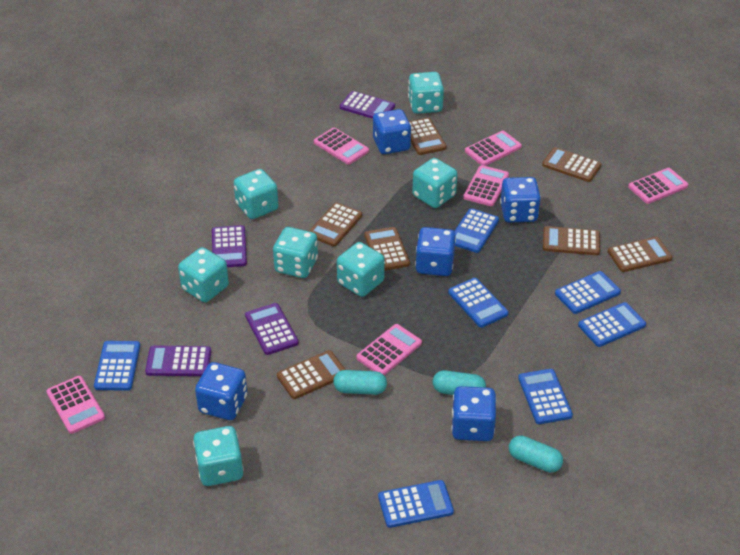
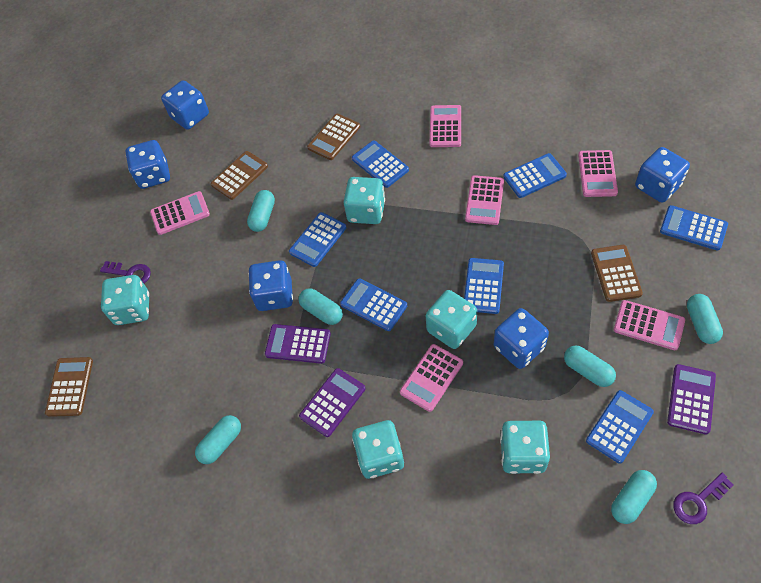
brown calculator: [277,350,346,399] [309,202,362,247] [364,227,410,271] [409,118,446,155] [542,147,601,182] [543,226,600,255] [608,237,673,272] = 7 -> [45,357,93,417] [211,151,268,200] [307,113,360,160] [591,245,643,302] = 4
purple calculator: [145,346,211,376] [212,225,247,267] [245,303,299,355] [340,91,395,119] = 4 -> [265,324,331,364] [299,368,366,437] [667,364,716,435] = 3
purple key: none = 0 -> [100,261,151,284] [673,473,733,524] = 2
turquoise capsule: [333,370,387,395] [433,370,486,395] [509,436,563,473] = 3 -> [195,415,241,464] [247,190,275,232] [299,288,343,325] [564,345,616,387] [611,470,657,524] [687,294,723,344] = 6
turquoise dice: [178,247,229,302] [193,426,244,486] [234,169,278,219] [273,227,318,278] [337,242,385,297] [408,72,444,114] [412,158,457,208] = 7 -> [101,275,149,325] [344,177,385,224] [352,420,404,479] [426,290,477,349] [500,421,550,474] = 5

